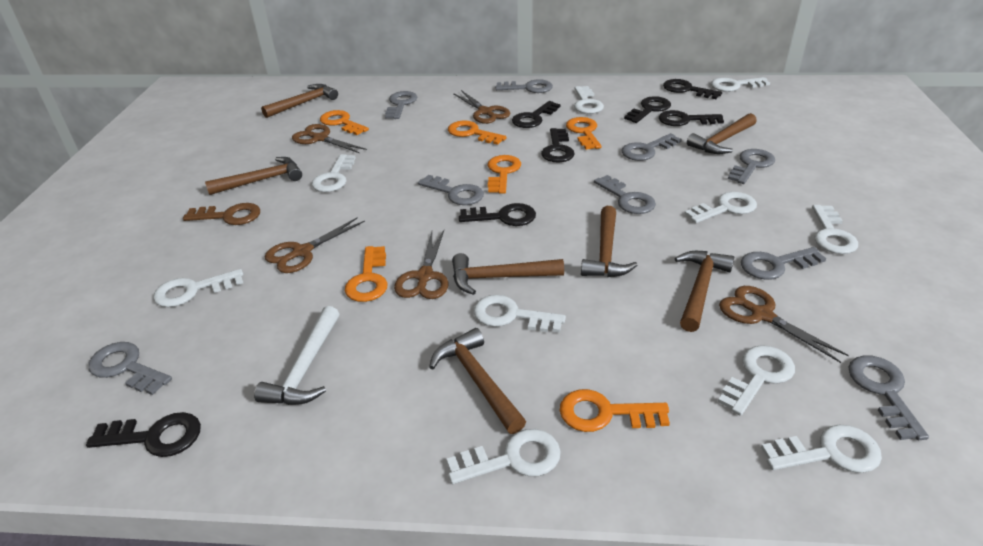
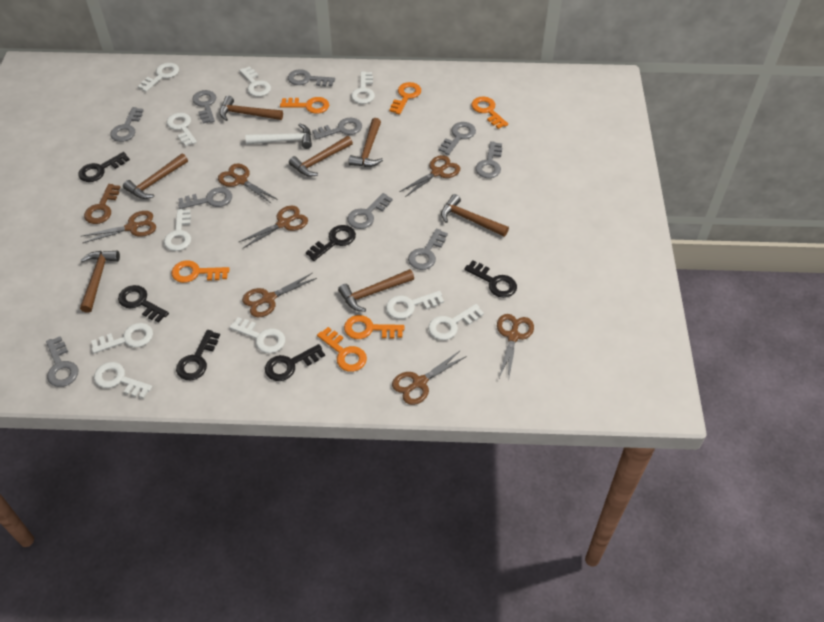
black key: [86,412,201,457] [459,203,536,226] [512,101,561,128] [541,128,574,163] [624,96,671,123] [659,110,724,126] [663,79,722,99] = 7 -> [78,152,130,182] [118,285,169,323] [176,330,220,380] [265,344,325,381] [306,225,356,261] [464,261,517,298] = 6
brown scissors: [265,217,365,273] [292,124,367,153] [394,230,448,299] [453,90,510,124] [719,286,849,363] = 5 -> [82,211,156,243] [218,163,278,204] [239,205,308,248] [242,273,317,318] [392,350,467,405] [399,155,460,197] [497,314,534,381] = 7
grey key: [88,342,172,395] [385,91,417,119] [418,175,484,205] [495,79,553,93] [594,175,656,214] [622,133,682,161] [728,149,775,184] [741,247,826,280] [848,355,929,440] = 9 -> [46,336,78,387] [110,107,144,142] [178,187,232,209] [192,90,216,124] [288,69,335,86] [312,118,362,140] [347,193,393,229] [408,228,448,270] [439,122,476,155] [475,141,502,178] = 10

